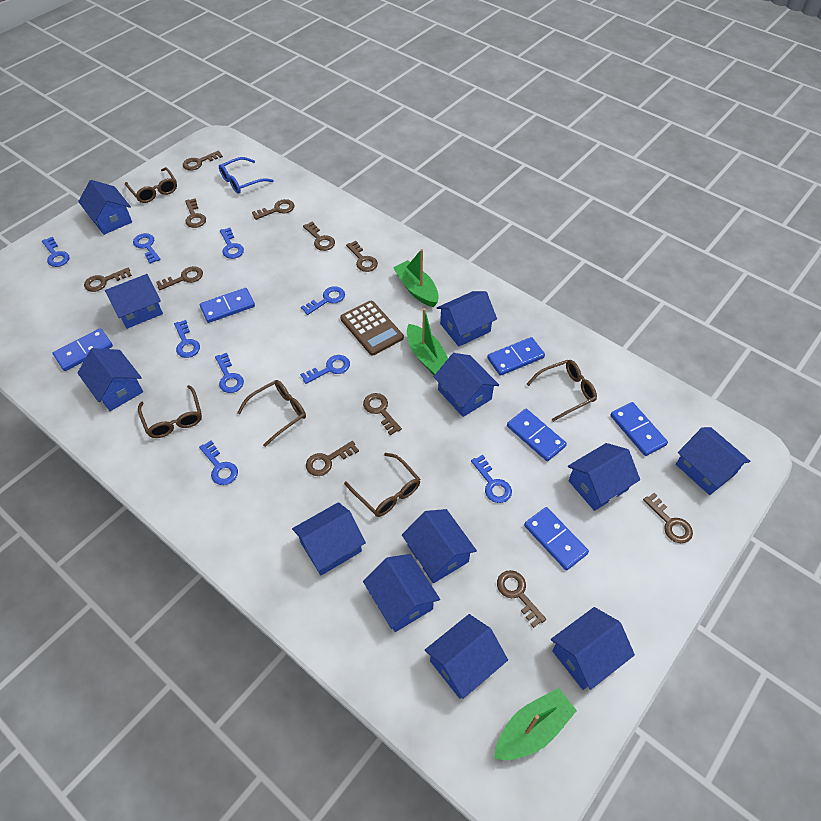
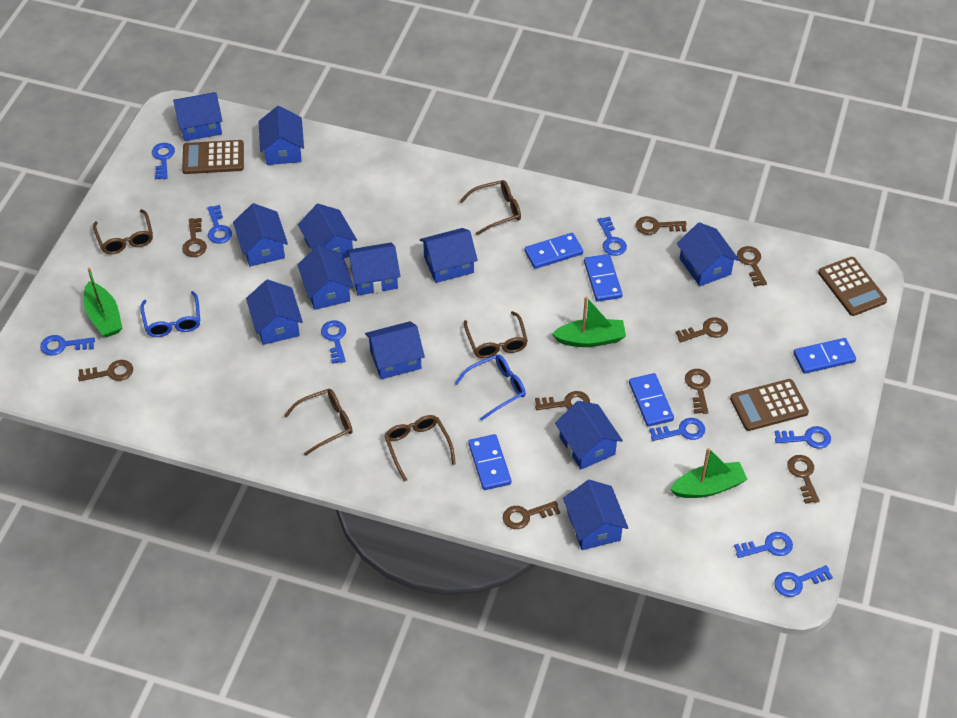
blue domino: [53,328,113,371] [200,288,255,323] [487,337,545,376] [507,409,567,461] [524,507,589,570] [610,402,668,456] = 6 -> [468,434,511,490] [524,233,583,269] [584,254,623,302] [629,373,674,427] [793,338,856,374] = 5
blue glasses: [219,157,274,194] = 1 -> [140,291,200,337] [454,354,526,421] = 2
brown calculator: [340,301,404,356] = 1 -> [182,140,244,174] [730,379,809,431] [818,257,887,316] = 3
brown key: [84,268,132,292] [156,266,203,290] [183,151,223,170] [185,198,206,228] [252,199,294,220] [303,222,335,251] [306,441,359,476] [346,241,378,272] [363,393,402,435] [497,570,546,628] [643,493,693,543] = 11 -> [78,360,133,381] [182,218,207,257] [503,501,560,529] [535,391,590,410] [636,216,687,235] [675,317,728,343] [685,369,711,414] [737,246,767,287] [787,455,819,504] = 9

